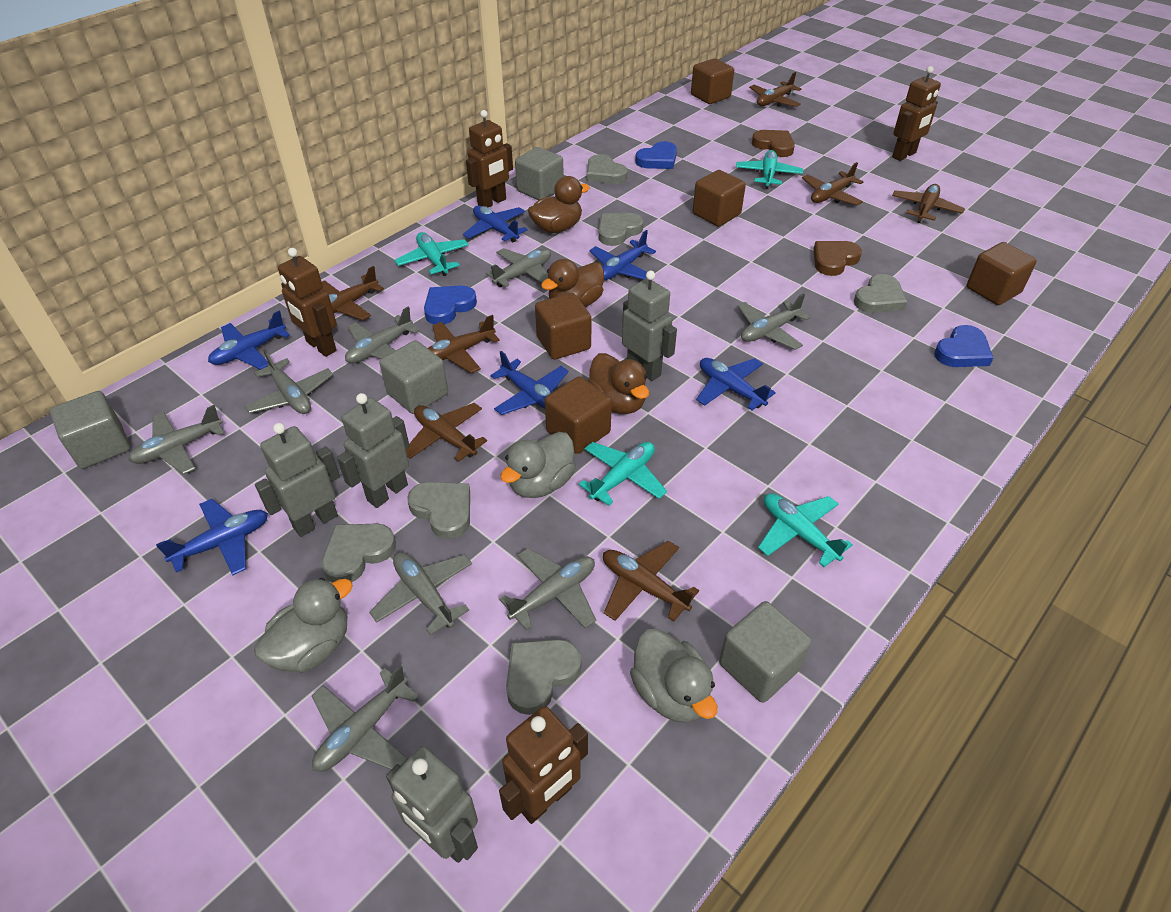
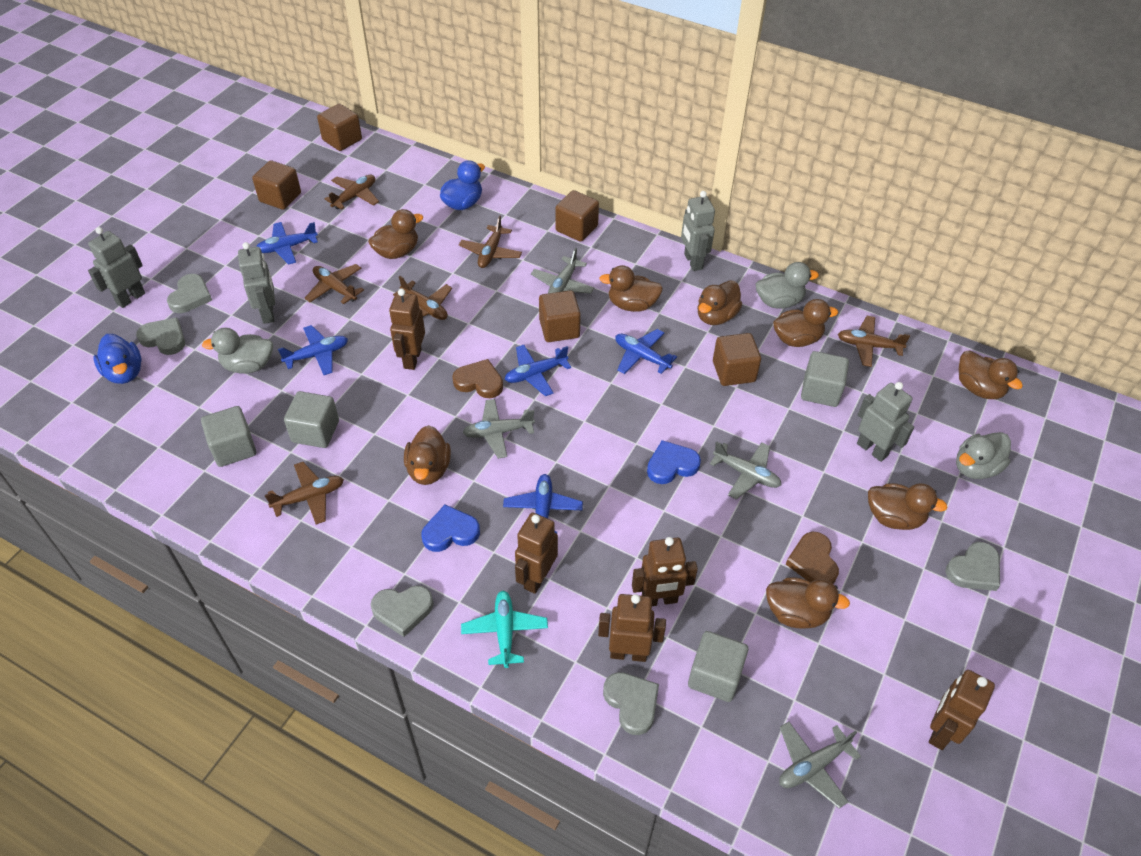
blue duck: none = 0 -> [94,334,142,384] [440,160,485,210] = 2
blue heart: [424,286,477,324] [635,141,677,169] [934,325,993,367] = 3 -> [421,505,480,552] [647,440,701,484] = 2
blue plane: [156,499,268,575] [208,311,290,370] [463,205,528,242] [491,351,569,415] [589,230,656,280] [696,358,776,410] = 6 -> [256,222,318,265] [278,325,348,375] [503,474,583,534] [505,345,571,396] [615,329,677,374] = 5
brown duck: [528,176,590,233] [541,259,604,307] [587,353,649,414] = 3 -> [368,209,423,259] [404,425,451,485] [599,265,663,312] [698,280,742,325] [766,577,850,628] [773,299,838,347] [868,483,948,530] [958,350,1023,399] = 8
brown plane: [322,266,384,320] [406,403,487,462] [428,315,500,373] [603,541,699,622] [749,72,801,107] [802,162,863,205] [892,184,965,223] = 7 -> [265,462,344,524] [305,264,364,304] [325,175,379,210] [393,276,452,320] [459,215,522,268] [838,316,910,367] = 6
brown robot: [278,248,337,357] [466,110,513,207] [499,706,588,824] [892,66,941,161] = 4 -> [389,289,425,370] [515,512,558,594] [598,594,666,662] [632,537,698,606] [929,670,995,750] = 5
grey heart: [321,523,396,583] [407,482,470,539] [506,639,581,715] [587,154,628,184] [598,213,644,246] [854,274,907,313] = 6 -> [136,318,185,355] [167,274,212,313] [371,586,434,637] [603,672,659,735] [945,542,1000,591] = 5
grey plane: [129,405,224,475] [244,349,333,414] [312,665,419,772] [345,307,420,363] [369,552,472,635] [486,248,551,288] [499,548,596,630] [738,293,810,350] = 8 -> [463,399,535,459] [531,248,594,294] [710,441,781,500] [779,722,861,809] = 4
turquoise plane: [395,232,469,276] [579,442,667,506] [736,150,803,189] [758,493,853,567] = 4 -> [461,591,548,668] = 1

